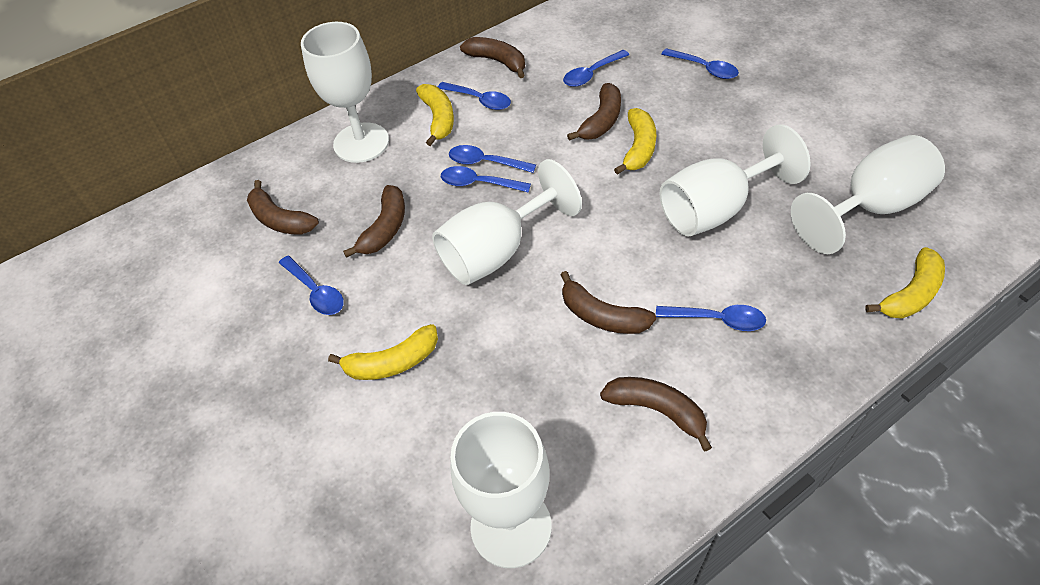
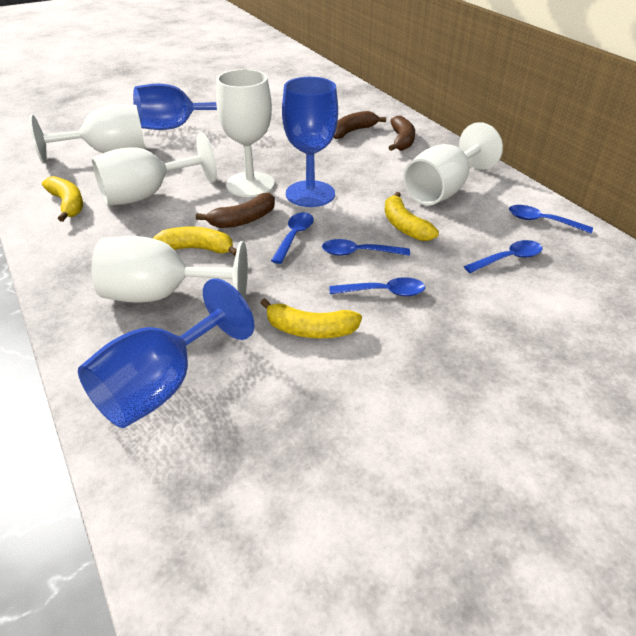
blue goblet: none = 0 -> [78,278,254,428] [133,84,217,130] [282,77,338,207] = 3
blue spoon: [279,256,344,315] [438,82,511,110] [441,166,531,193] [449,145,536,173] [563,50,629,87] [656,305,766,331] [661,48,739,79] = 7 -> [271,212,314,264] [322,239,410,256] [329,277,425,296] [464,240,542,273] [509,205,593,233] = 5
brown banana: [247,180,319,235] [343,185,405,258] [460,37,525,78] [560,271,656,334] [567,83,621,141] [600,377,712,451] = 6 -> [196,193,275,228] [334,111,386,139] [388,116,415,151] = 3

